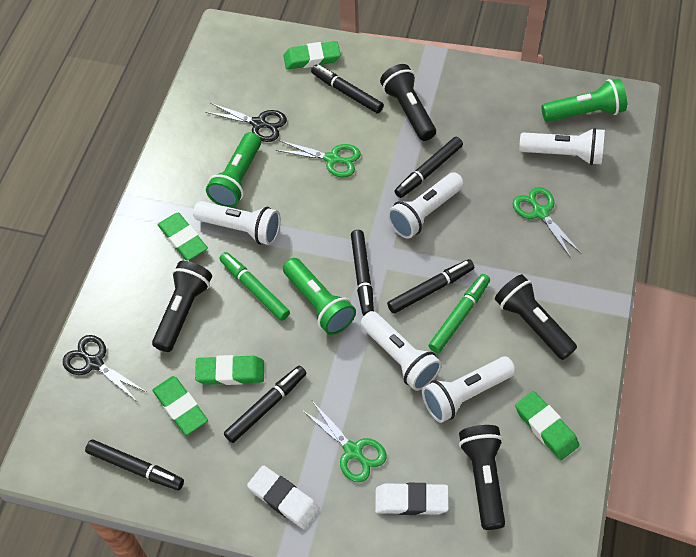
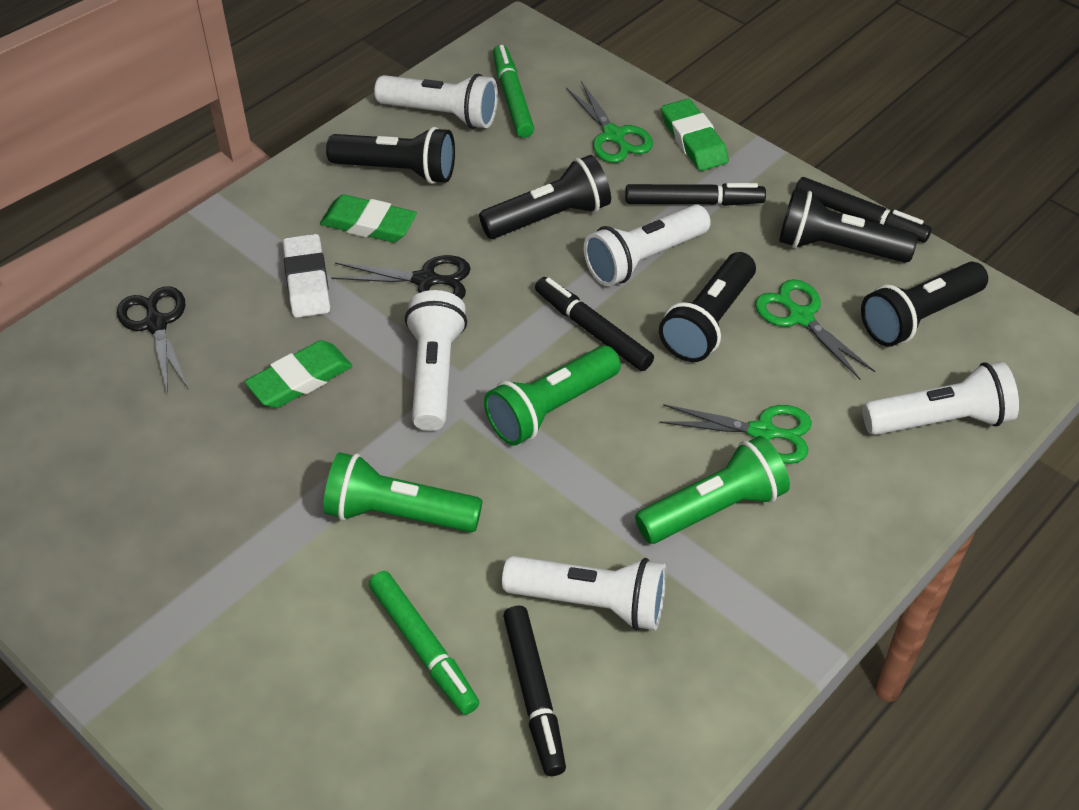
black flashlight: [152,261,212,352] [380,64,436,141] [459,425,505,530] [495,274,577,360] = 4 -> [326,127,455,184] [479,155,611,239] [659,252,756,362] [779,189,918,263] [861,262,988,347] = 5
black marker: [85,440,184,490] [224,365,306,443] [311,65,384,114] [351,230,374,316] [387,259,474,314] [395,137,463,198] = 6 -> [503,606,566,776] [535,277,654,371] [625,183,766,206] [795,177,932,242] = 4
green eraser: [153,376,208,435] [158,213,208,260] [195,355,264,385] [283,41,341,70] [515,391,579,460] = 5 -> [245,340,352,408] [320,194,417,242] [661,99,729,171] = 3
white eraser: [247,465,320,529] [375,483,449,515] = 2 -> [283,234,330,318] = 1

